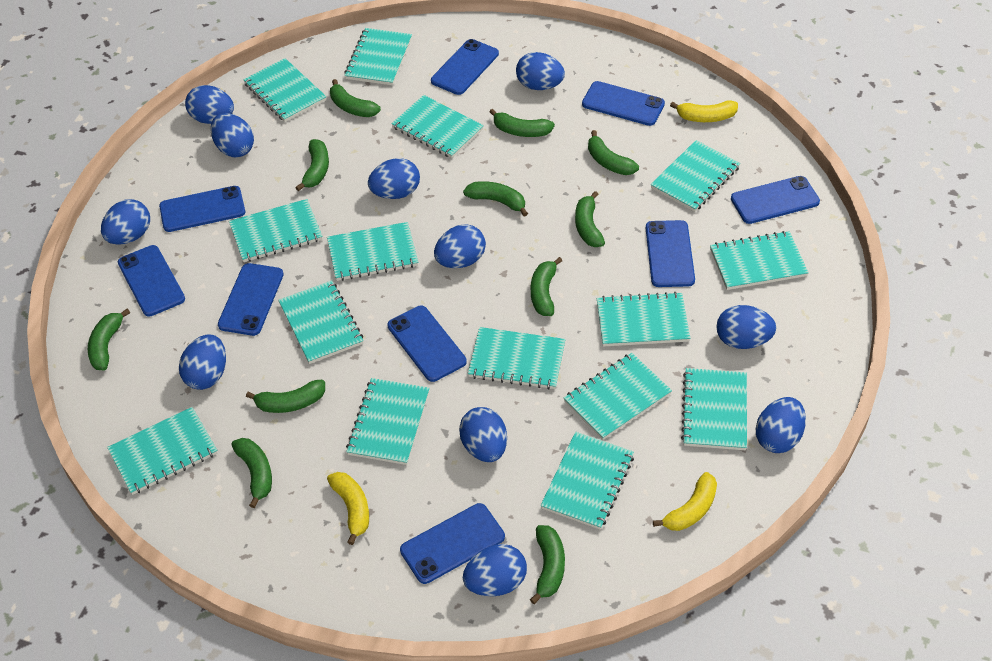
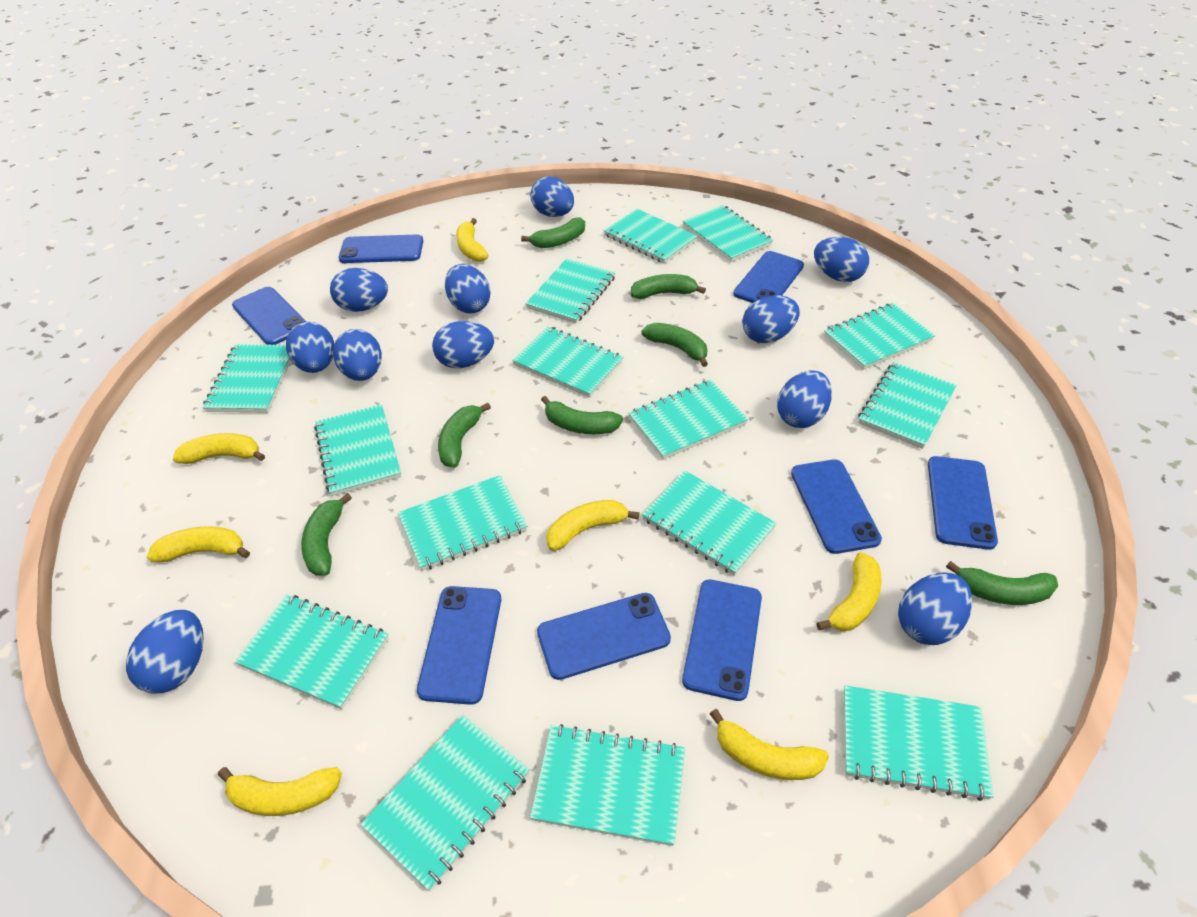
blue phone: [118,245,185,317] [159,186,245,232] [218,263,284,336] [387,306,467,382] [400,503,505,584] [431,39,499,95] [582,81,665,126] [646,220,695,287] [731,176,820,224] = 9 -> [232,287,306,345] [339,234,423,263] [417,586,501,705] [537,593,671,680] [682,579,762,701] [733,251,804,303] [791,460,882,554] [928,456,998,550] = 8
green banana: [88,309,130,370] [232,438,272,508] [246,380,325,413] [295,139,329,191] [330,79,381,117] [463,181,528,217] [489,109,555,137] [530,525,565,604] [531,257,562,316] [575,191,605,247] [588,130,639,175] = 11 -> [301,493,352,576] [438,403,491,468] [521,217,585,248] [541,396,623,434] [631,274,706,299] [641,323,708,367] [946,561,1058,605] = 7
yellow banana: [327,472,369,545] [653,472,717,531] [670,100,738,122] = 3 -> [147,526,250,562] [172,433,265,464] [218,767,342,816] [456,218,489,262] [546,500,639,551] [710,709,829,780] [816,552,882,631] = 7

